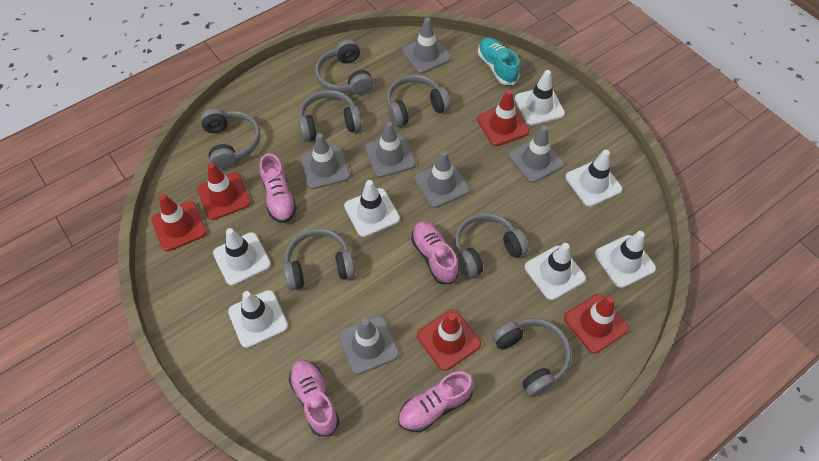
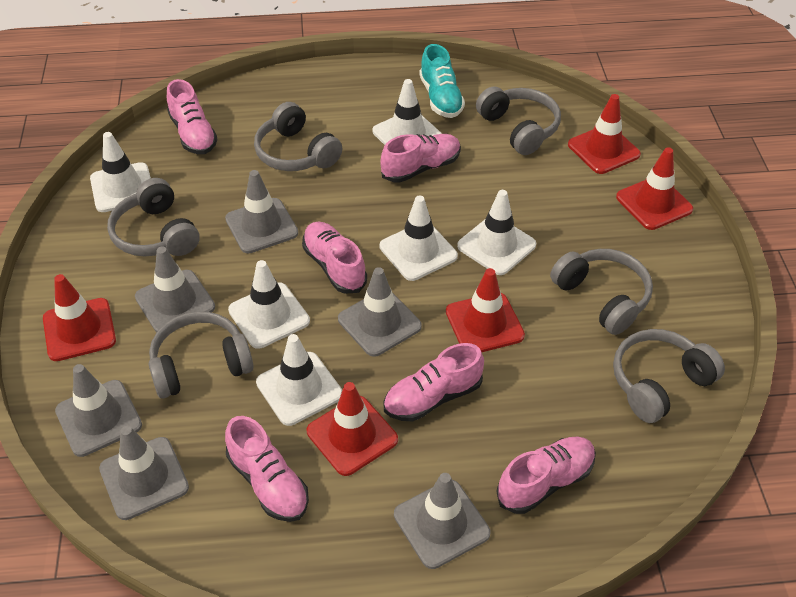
grey headphones: [200,108,261,169] [283,228,355,290] [298,90,362,141] [315,39,373,95] [386,75,450,127] [454,213,529,278] [492,318,571,397] = 7 -> [107,178,200,256] [149,311,254,398] [254,102,342,171] [476,87,561,155] [550,249,653,335] [613,329,725,423] = 6
pink shoe: [259,153,297,223] [289,360,339,436] [398,371,474,432] [411,221,459,284] = 4 -> [167,79,218,154] [225,416,309,522] [302,222,367,294] [380,134,461,183] [383,343,484,421] [496,437,596,514] = 6
white traffic cone: [213,228,271,286] [228,290,288,348] [344,180,400,237] [515,70,565,125] [524,243,586,300] [565,150,622,207] [595,231,656,288] = 7 -> [90,132,151,212] [228,260,310,349] [256,334,342,426] [372,79,442,145] [380,195,458,281] [457,190,536,275] = 6

